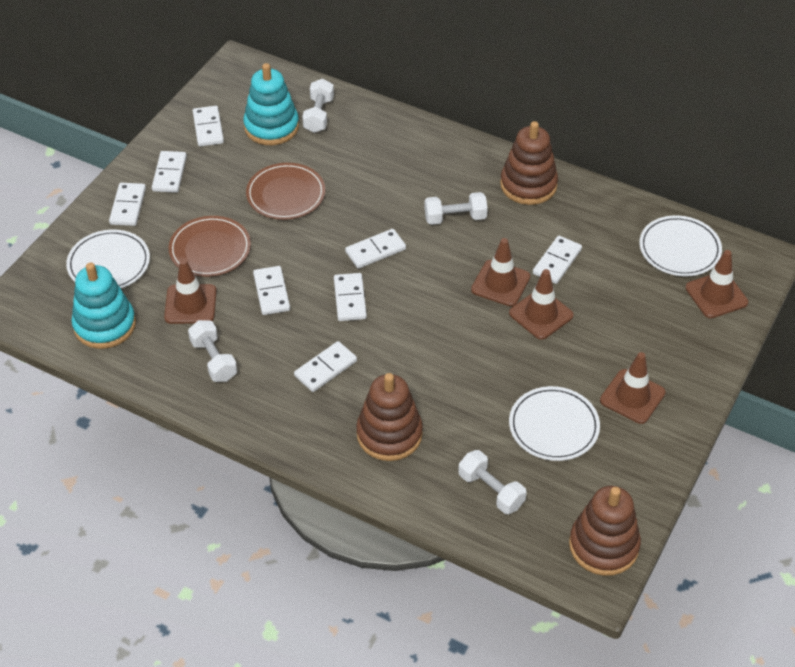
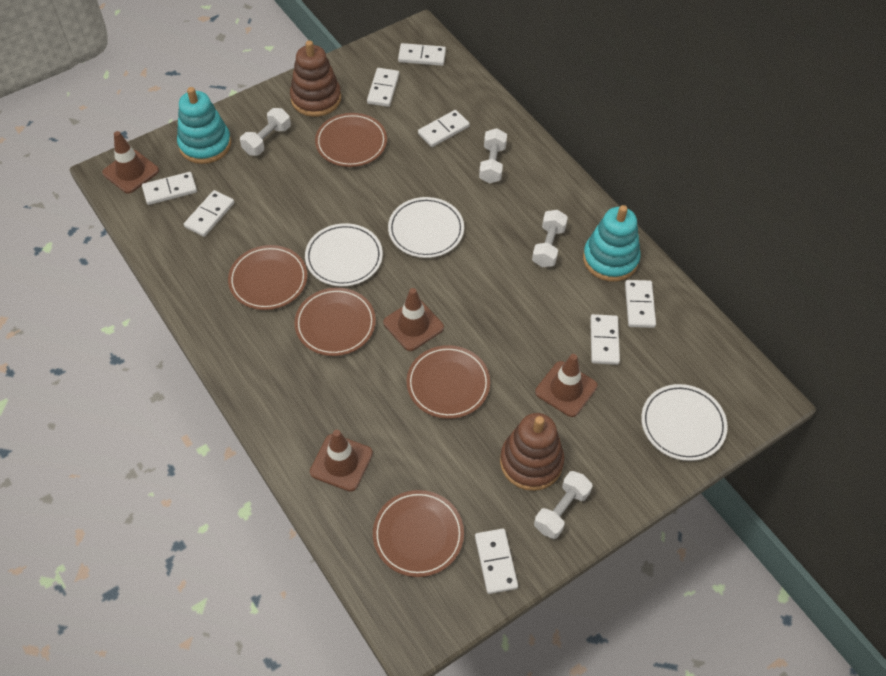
brown plate: [168,216,251,277] [246,163,325,220] = 2 -> [228,245,307,310] [294,288,376,356] [315,113,387,167] [373,490,464,577] [407,345,490,419] = 5
brown stacking toy: [356,373,423,461] [500,121,558,205] [569,486,641,576] = 3 -> [290,40,341,117] [500,413,564,491] = 2
brown traffic cone: [164,259,217,324] [471,238,530,306] [509,269,574,340] [600,352,666,424] [685,250,748,318] = 5 -> [102,131,159,194] [310,430,373,492] [383,288,444,351] [535,354,597,417] = 4

